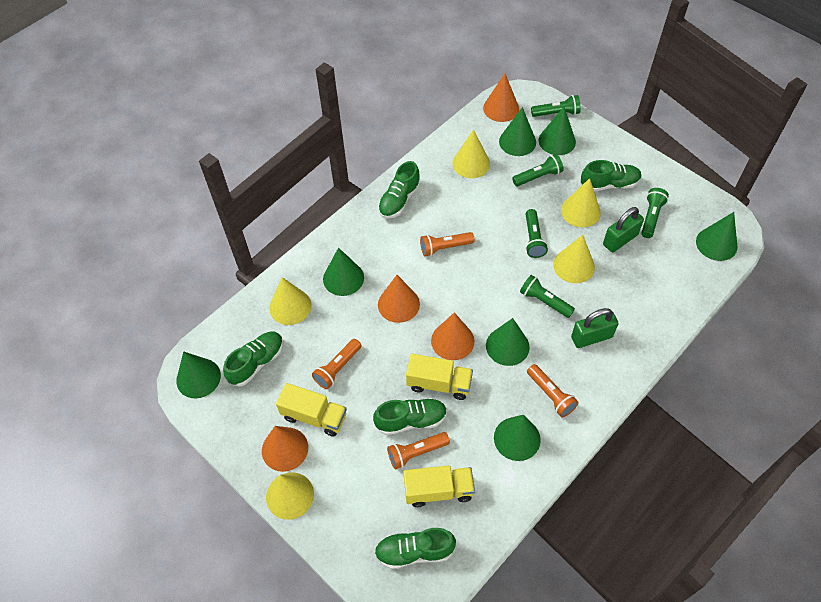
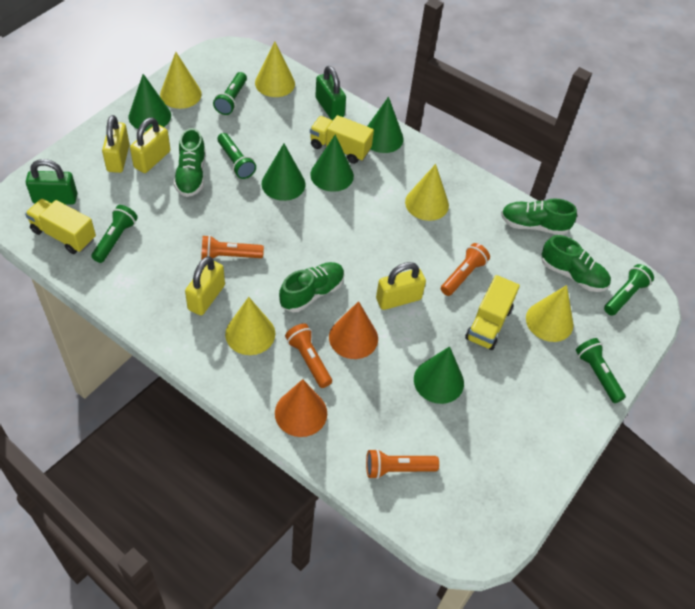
green cone: [176,351,221,398] [323,248,364,296] [486,318,530,366] [494,415,541,461] [499,107,536,156] [539,107,576,155] [696,212,738,261] = 7 -> [129,74,171,131] [262,144,306,201] [310,134,354,192] [367,97,404,153] [414,346,464,404] = 5
green shoe: [223,332,283,387] [373,398,447,435] [374,528,456,569] [378,161,420,219] [580,160,642,191] = 5 -> [174,128,206,197] [279,262,345,312] [501,198,577,235] [542,235,611,292] = 4
orange cone: [262,426,308,472] [378,275,420,323] [431,312,475,360] [483,74,519,122] = 4 -> [275,379,327,437] [329,301,378,359] = 2
yellow padlock: none = 0 -> [102,115,130,173] [130,117,170,173] [185,256,225,315] [376,262,426,310] = 4

